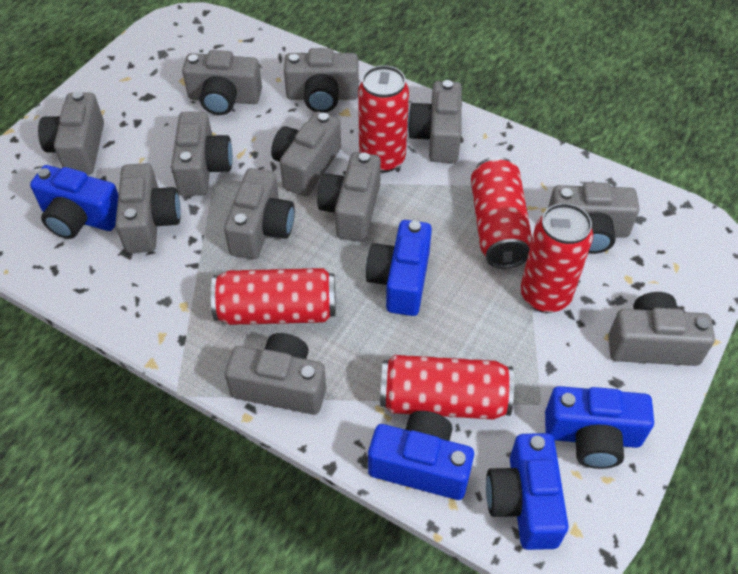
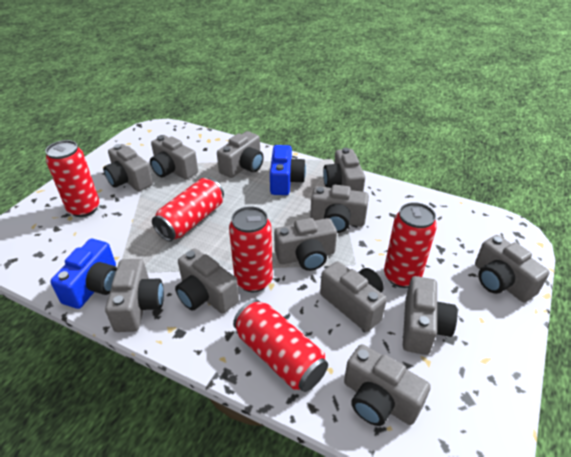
blue camera: [30,165,118,239] [366,220,432,316] [368,411,474,500] [486,433,569,550] [545,386,654,469] = 5 -> [50,239,117,309] [270,145,306,195] = 2

